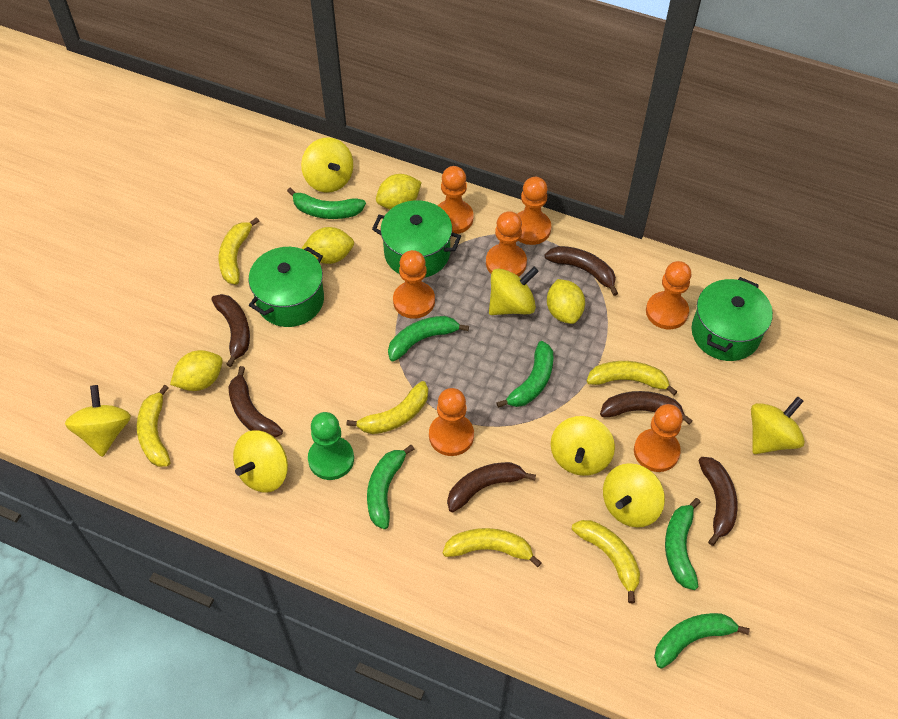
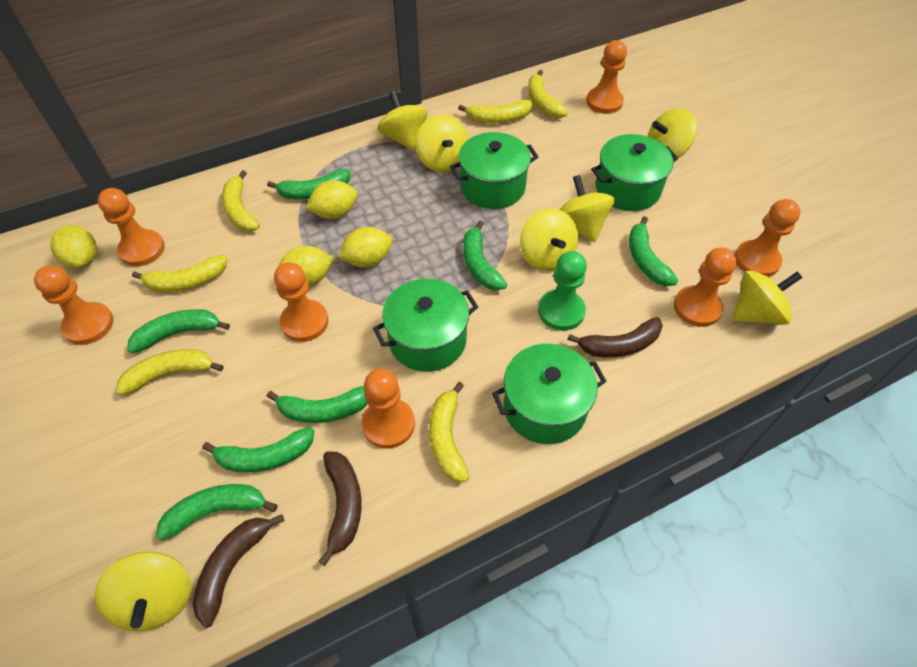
brown banana: [211,294,250,367] [229,366,283,438] [447,462,536,512] [545,246,618,296] [600,391,693,425] [698,457,738,546] = 6 -> [192,514,285,628] [318,451,362,566] [567,317,663,358] = 3
green banana: [287,188,366,219] [367,445,414,529] [388,316,469,362] [496,341,553,408] [654,613,750,668] [665,498,701,590] = 6 -> [127,309,230,353] [156,484,278,541] [202,427,314,473] [267,169,350,199] [267,386,367,423] [463,221,507,291] [629,216,678,286] = 7
green pot: [249,247,324,327] [372,200,461,278] [692,277,773,361] = 3 -> [373,279,478,372] [450,132,538,209] [492,344,607,444] [591,134,678,211] = 4

